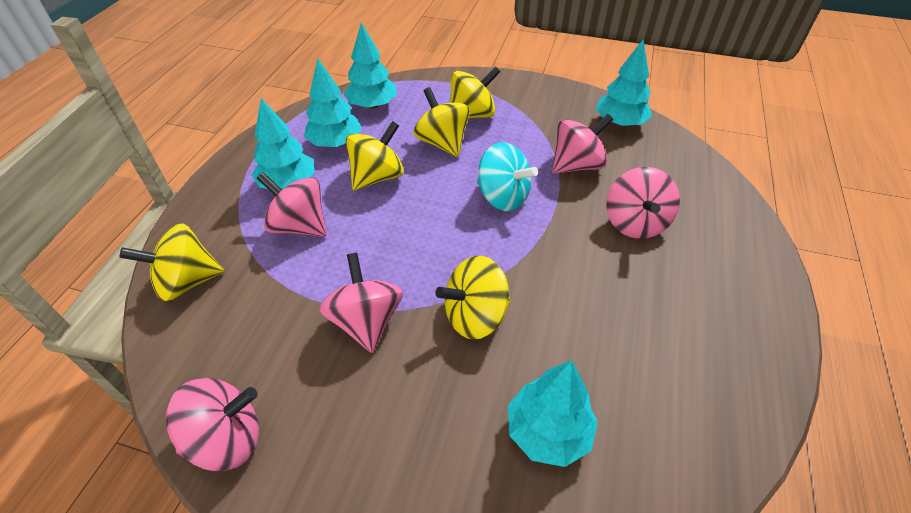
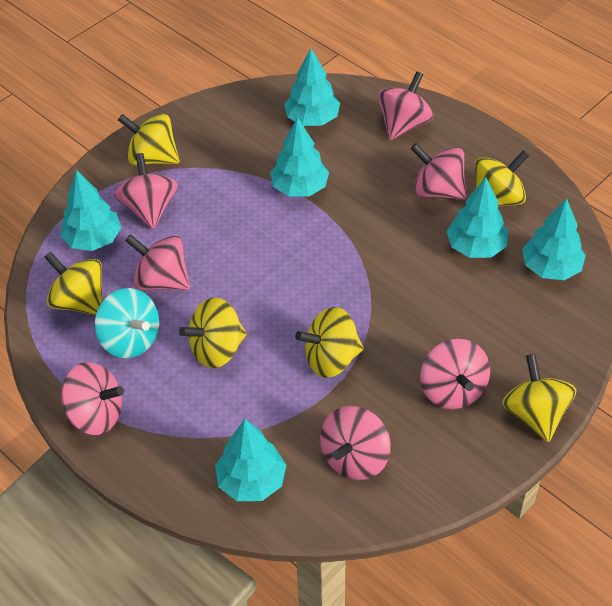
pink spinning top: [166,378,259,471] [256,172,326,237] [319,253,403,353] [552,114,613,174] [606,167,680,239] = 5 -> [61,362,124,435] [114,153,178,230] [125,234,190,290] [320,406,391,480] [377,71,433,140] [411,143,467,200] [420,339,490,409] = 7
turquoise tree: [252,98,315,190] [304,59,362,147] [344,23,397,109] [508,360,598,467] [596,39,652,127] = 5 -> [60,170,122,251] [215,419,286,501] [270,117,329,197] [284,49,340,126] [446,177,508,258] [522,198,586,280] = 6
yellow spinning top: [120,223,224,301] [346,121,404,190] [413,87,470,157] [435,256,511,340] [450,66,500,118] = 5 -> [44,251,103,315] [118,114,180,165] [179,297,247,368] [295,307,364,378] [474,150,529,207] [502,354,576,442] = 6

